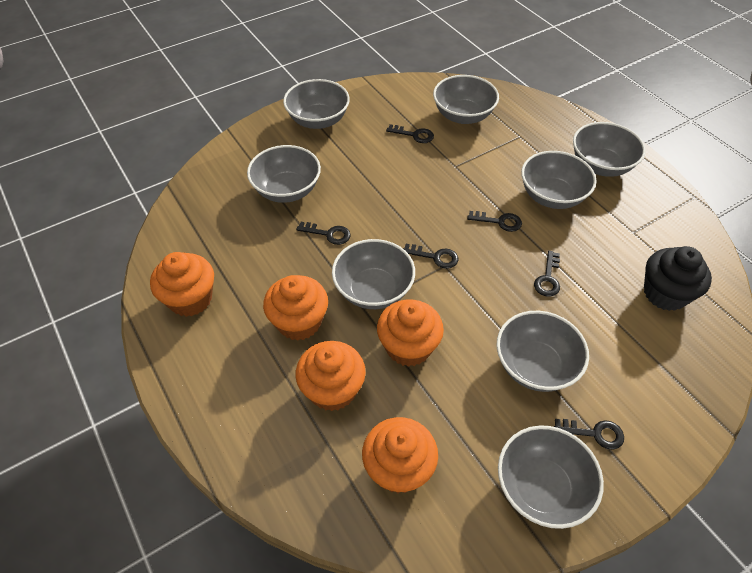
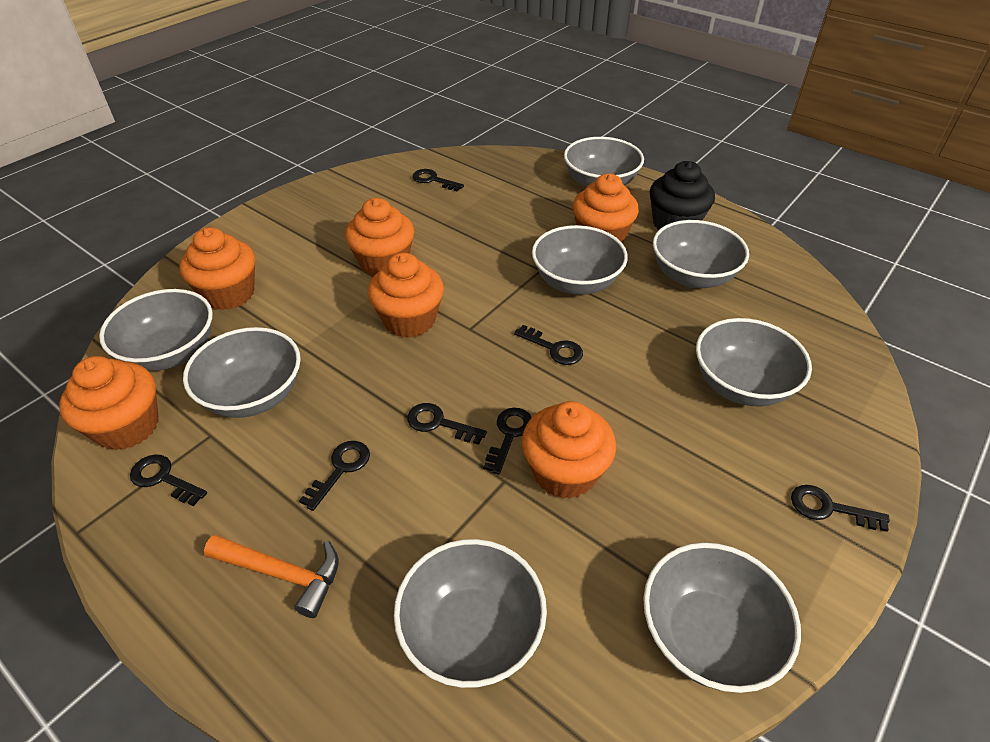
black key: [296,222,351,245] [386,124,434,143] [403,244,458,269] [467,211,522,232] [534,251,560,297] [554,419,624,450] = 6 -> [130,454,207,506] [299,441,370,511] [407,403,487,445] [412,169,464,191] [483,408,532,475] [514,325,583,365] [791,485,890,532] = 7
orange cupcake: [150,252,214,317] [263,275,328,341] [296,341,366,411] [362,417,438,493] [377,299,444,367] = 5 -> [59,356,159,450] [179,227,255,310] [345,198,414,277] [368,253,444,338] [522,401,616,499] [573,173,639,243] = 6
orange hammer: none = 0 -> [204,535,339,618] = 1

